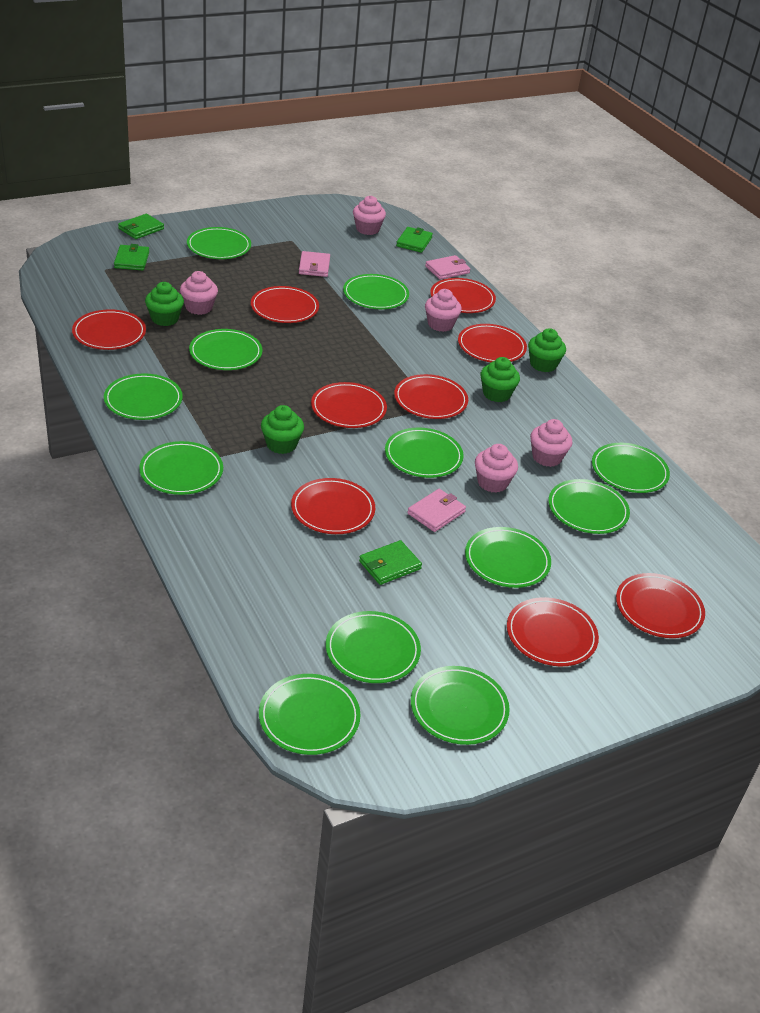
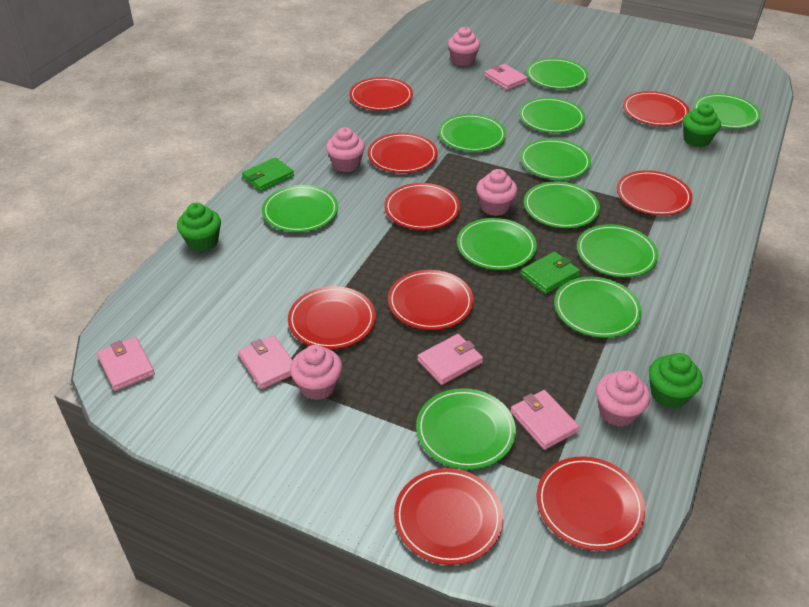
green cupcake: [145,282,184,326] [261,405,304,454] [481,357,520,402] [528,328,566,372] = 4 -> [177,203,221,252] [649,353,703,408] [683,104,721,147] = 3
green plate: [104,373,183,420] [139,441,223,495] [187,227,251,259] [189,329,263,370] [259,674,360,755] [326,611,421,683] [343,274,409,309] [385,428,464,478] [411,666,510,745] [465,527,551,588] [548,479,630,534] [592,443,670,493] = 12 -> [262,185,338,232] [416,388,516,469] [438,114,506,152] [457,218,537,270] [519,97,585,133] [520,139,591,180] [524,182,600,228] [527,58,588,89] [554,277,642,338] [577,224,658,277] [693,94,761,129] = 11
green wallet: [114,244,149,270] [118,214,164,239] [359,540,422,585] [396,227,433,253] = 4 -> [242,157,294,192] [521,252,580,294] = 2
pink wallet: [299,251,330,277] [407,489,466,532] [425,255,470,280] = 3 -> [97,337,155,391] [238,336,292,389] [417,334,483,385] [484,64,528,90] [510,390,579,450] = 5

